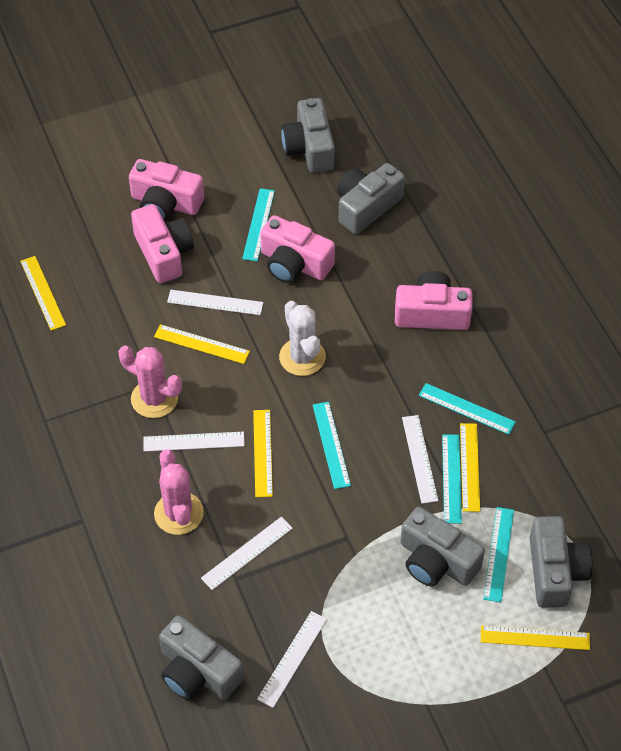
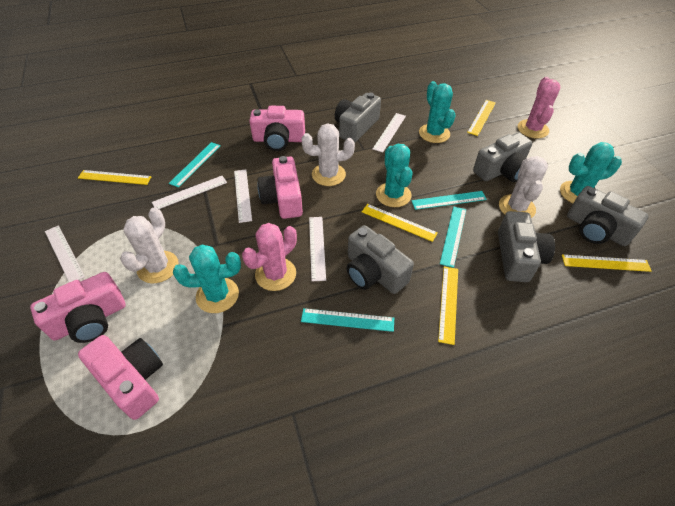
turquoise cactus: none = 0 -> [173,245,241,313] [376,143,412,207] [419,81,456,143] [560,142,622,203] = 4
turquoise ruler: [242,188,275,261] [313,402,351,489] [419,383,516,435] [442,434,462,524] [483,507,514,603] = 5 -> [169,142,221,188] [301,308,394,332] [411,191,487,210] [440,207,466,268] = 4
white cactus: [279,301,326,376] = 1 -> [120,208,179,283] [301,123,355,186] [499,156,548,218] = 3

